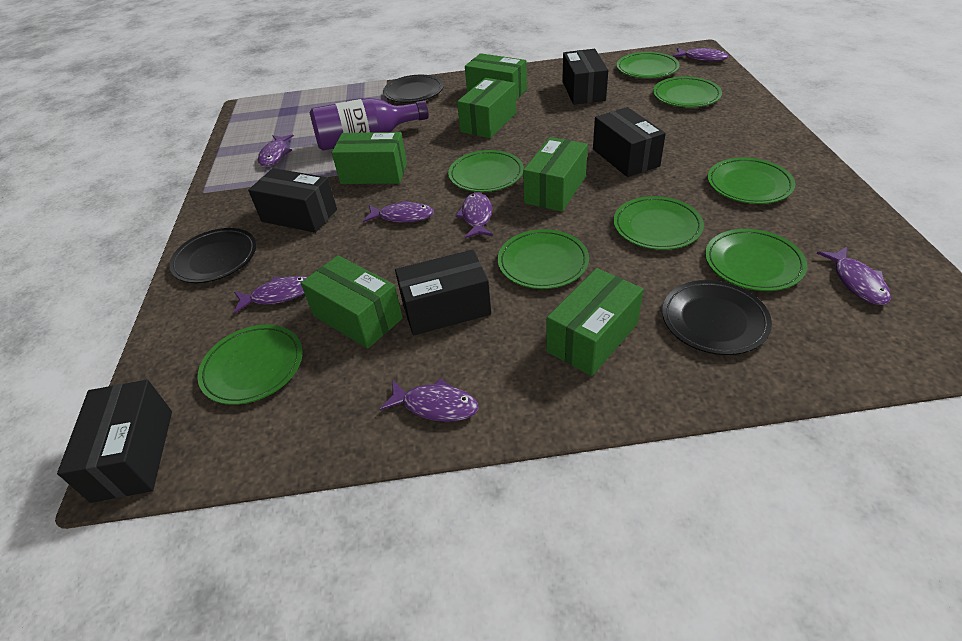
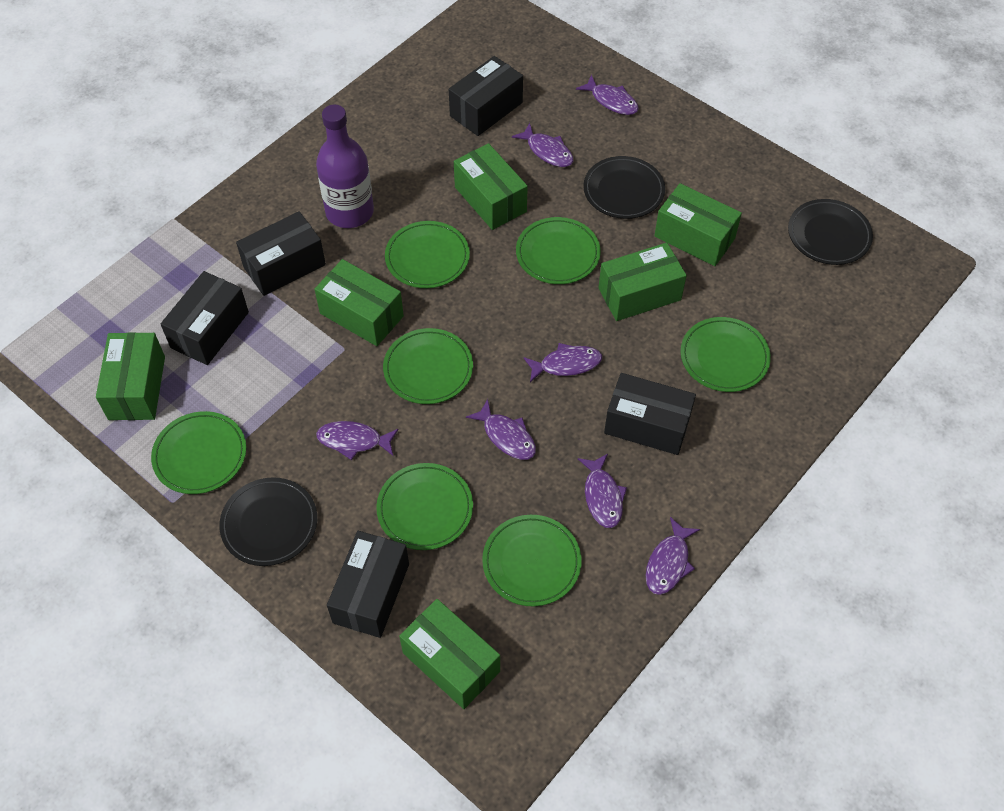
green plate: [197,325,303,405] [448,150,524,192] [498,229,589,289] [613,196,704,250] [617,52,680,78] [653,77,722,108] [705,229,807,291] [707,158,795,204] = 8 -> [151,411,246,494] [376,463,473,550] [383,328,473,404] [385,221,470,288] [482,515,582,606] [516,217,601,284] [681,317,771,392] = 7

